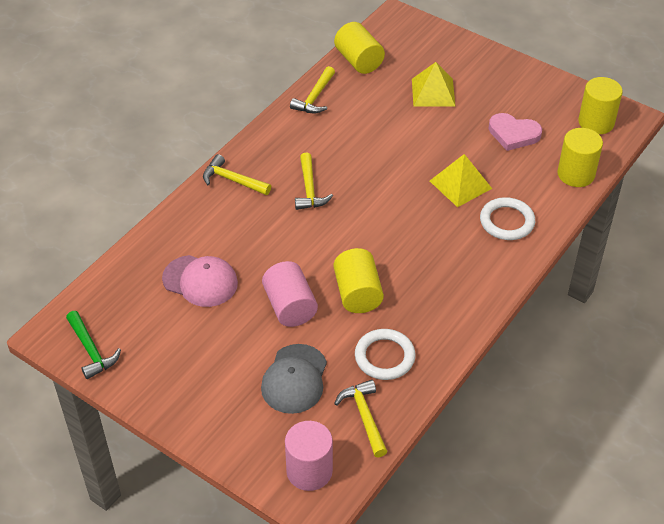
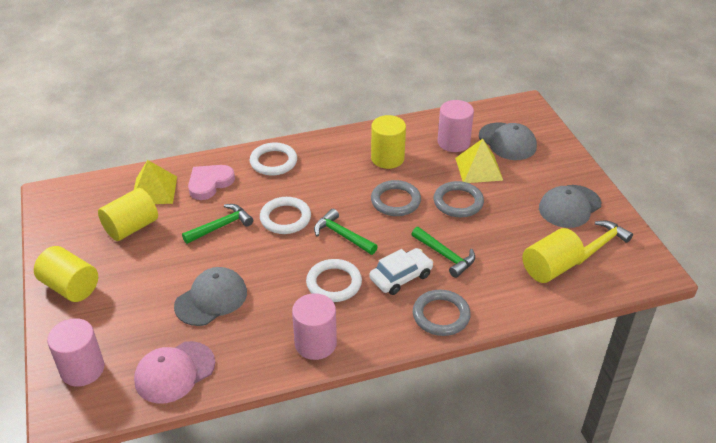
green hammer: [66,311,121,379] = 1 -> [182,204,253,244] [314,209,378,255] [411,227,475,278] = 3
grey cap: [261,344,327,414] = 1 -> [174,267,247,326] [479,123,537,160] [539,185,601,228] = 3
grey ring: none = 0 -> [371,180,421,216] [413,290,471,336] [434,181,484,217] = 3
pink cylinder: [262,261,318,327] [285,421,333,491] = 2 -> [47,318,104,387] [292,293,337,360] [437,100,474,152] = 3
white car: none = 0 -> [369,248,433,295] = 1
white ring: [355,329,416,380] [480,197,535,240] = 2 -> [250,142,297,176] [260,197,311,234] [306,259,362,302] = 3
yellow hammer: [203,154,271,195] [290,66,335,113] [295,152,333,210] [334,380,388,458] = 4 -> [577,221,633,265] = 1

